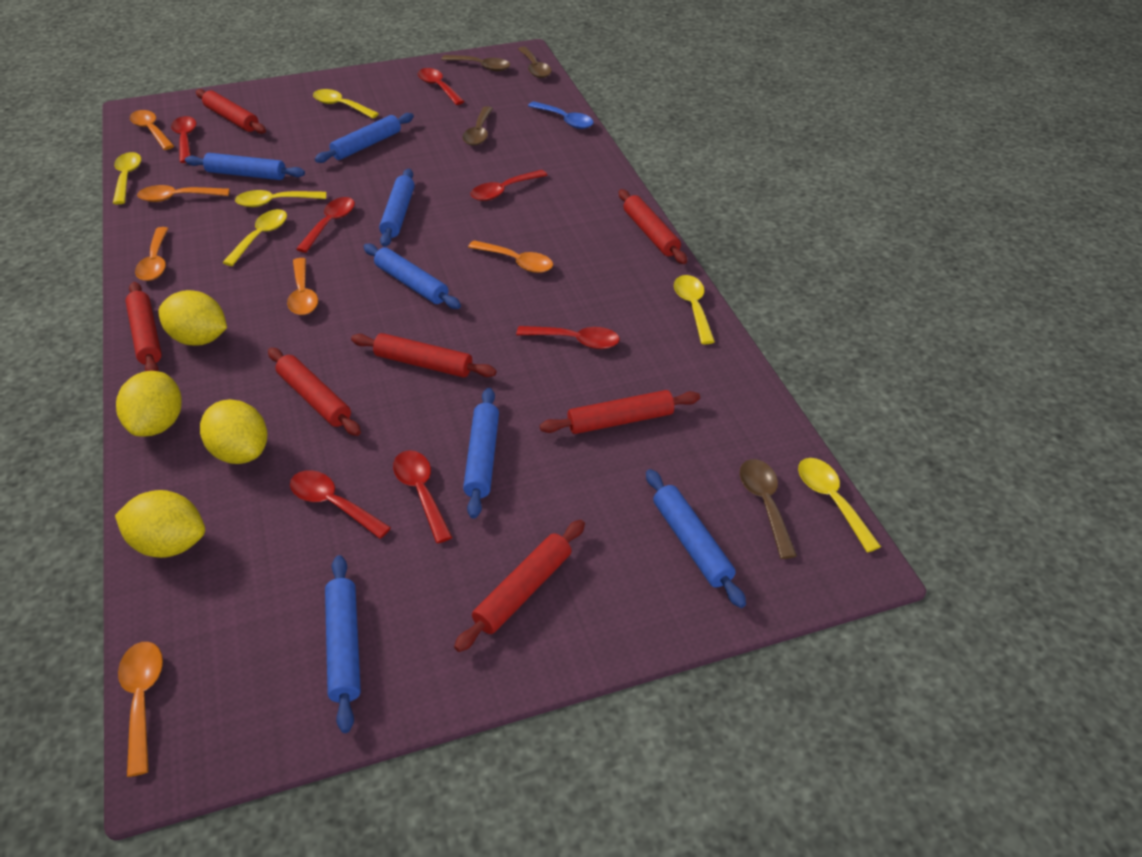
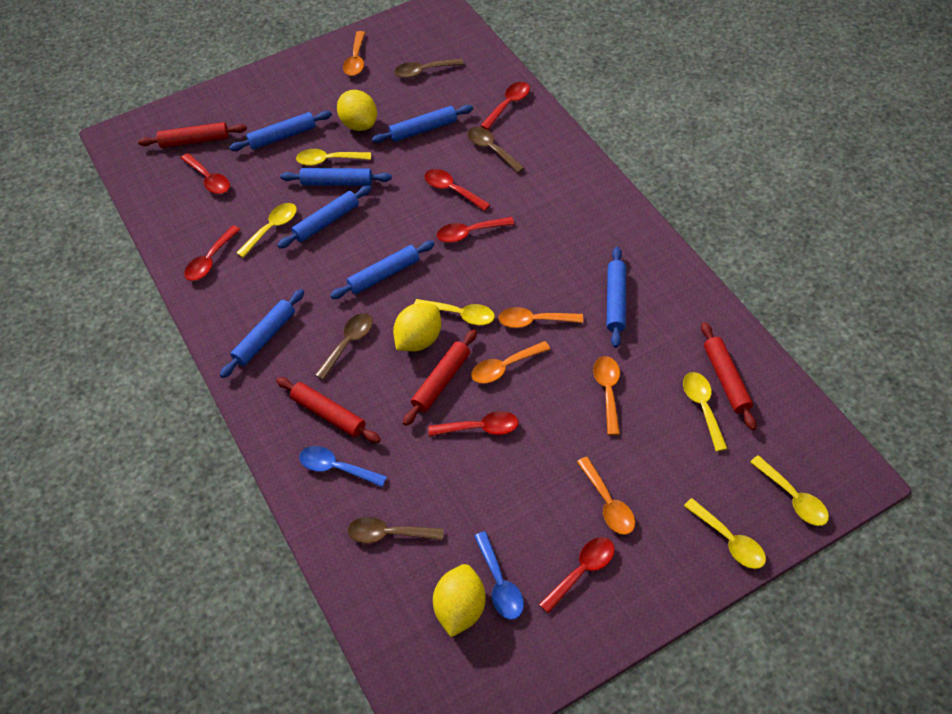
blue spoon: [528,101,594,129] = 1 -> [299,446,387,487] [474,531,524,620] = 2
orange spoon: [118,642,163,777] [130,110,174,150] [135,227,169,281] [137,185,230,202] [287,258,318,315] [468,240,553,273] = 6 -> [343,31,365,76] [471,341,550,384] [499,307,583,328] [577,457,635,535] [593,356,620,435] = 5
red rolling pin: [125,282,162,371] [196,89,266,134] [268,348,361,436] [351,333,496,378] [454,520,585,652] [540,390,700,434] [619,189,687,264] = 7 -> [138,122,247,148] [276,377,381,443] [403,329,477,426] [701,322,757,430] = 4
yellow lemon: [115,490,205,558] [116,371,182,437] [158,290,227,346] [200,399,267,464] = 4 -> [337,90,377,131] [393,303,441,351] [433,564,486,637] = 3

